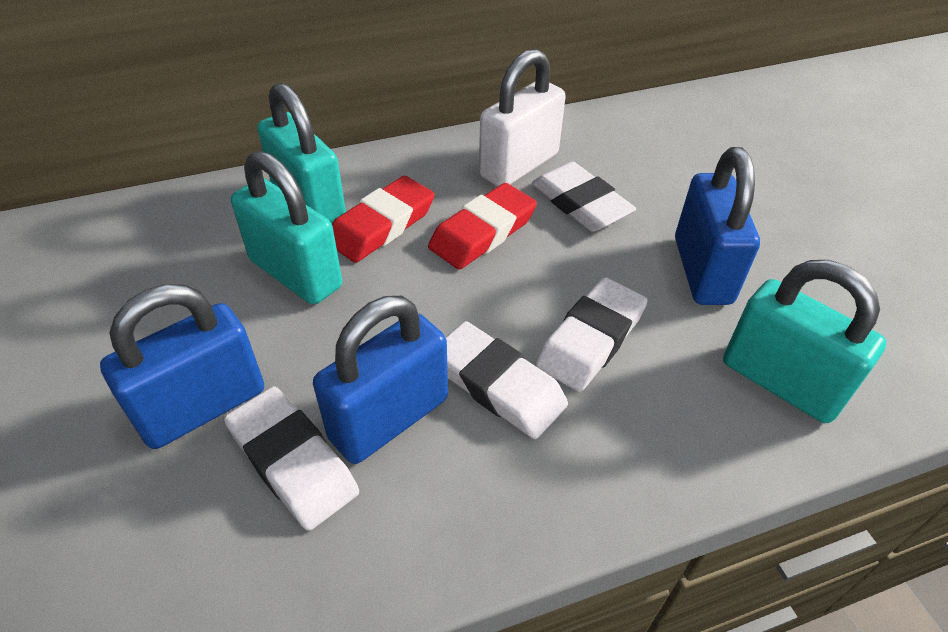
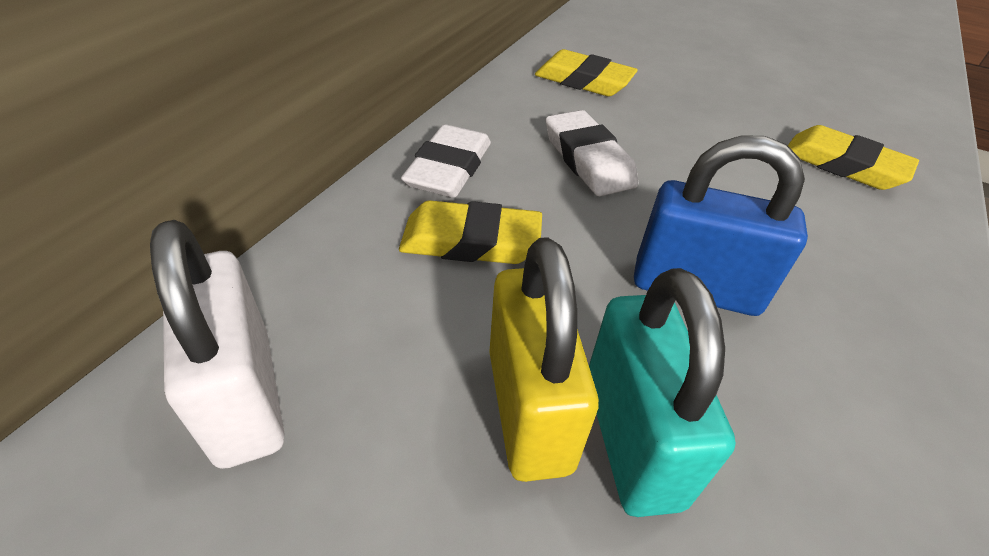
blue padlock: [100,284,264,449] [313,296,448,464] [675,147,760,305] = 3 -> [634,135,808,316] = 1
red eraser: [332,176,435,263] [428,183,537,270] = 2 -> none = 0
turquoise padlock: [231,151,342,305] [257,83,346,224] [723,260,886,423] = 3 -> [589,268,736,517] = 1
white eraser: [224,386,359,531] [445,321,568,439] [532,162,636,232] [536,277,648,392] = 4 -> [401,124,491,198] [546,110,638,196] = 2
yellow eraser: none = 0 -> [399,200,542,264] [535,49,638,96] [788,125,919,190] = 3
yellow padlock: none = 0 -> [489,237,599,482] = 1

